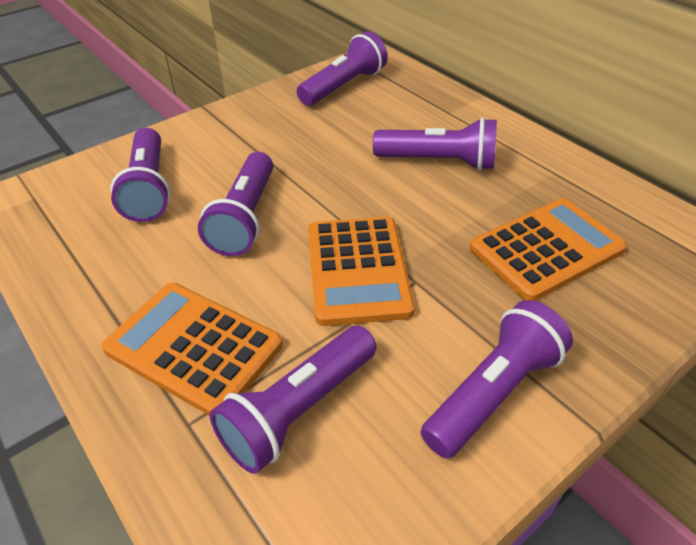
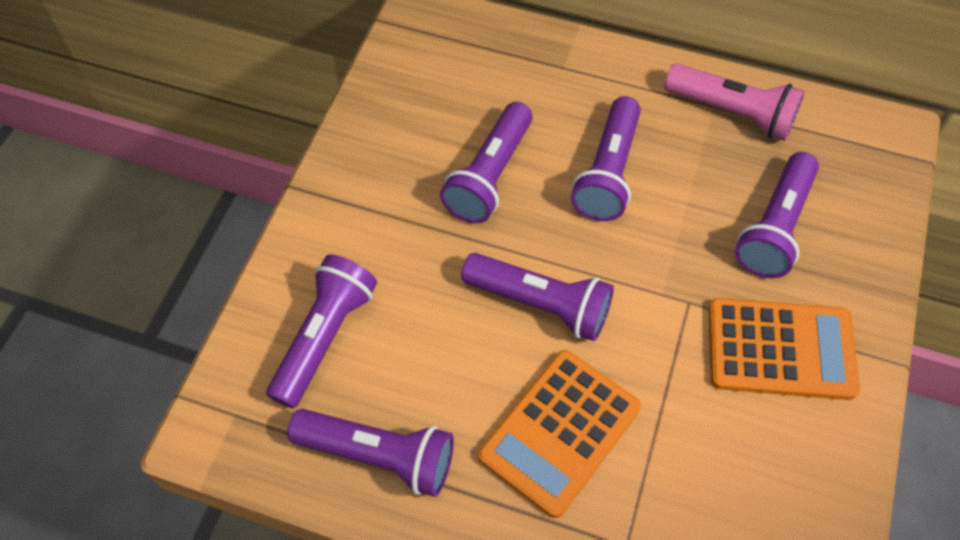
orange calculator: [102,283,283,416] [308,217,415,326] [470,198,627,301] = 3 -> [478,350,641,518] [708,298,860,400] = 2
pink flashlight: none = 0 -> [664,63,805,141] = 1

